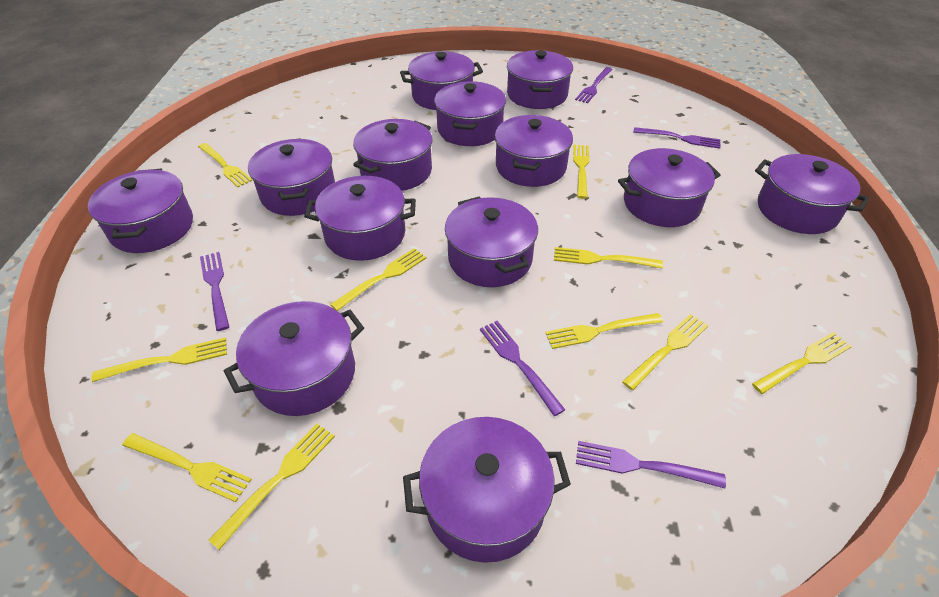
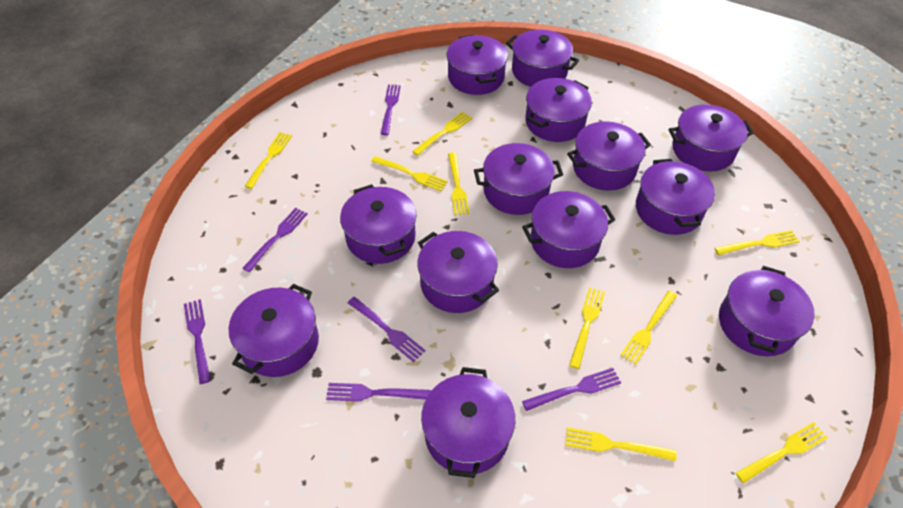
purple fork: [200,252,229,331] [480,321,565,416] [575,67,613,103] [576,441,726,488] [633,127,720,149] = 5 -> [184,299,211,384] [242,208,308,272] [326,383,431,402] [348,297,426,362] [381,85,401,135] [522,368,621,411] = 6
yellow fork: [91,337,227,382] [122,433,252,502] [198,143,252,187] [208,424,335,550] [330,248,427,311] [545,313,663,349] [554,247,663,269] [573,145,589,199] [622,314,709,390] [752,332,852,394] = 10 -> [245,132,292,189] [371,156,448,191] [412,112,472,156] [448,153,469,215] [565,427,676,461] [569,287,605,369] [620,291,677,365] [714,230,800,255] [736,422,828,483] = 9

